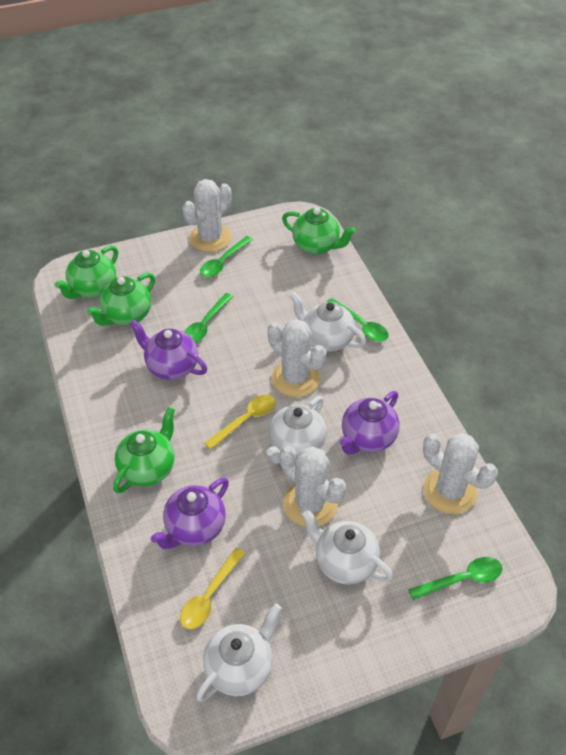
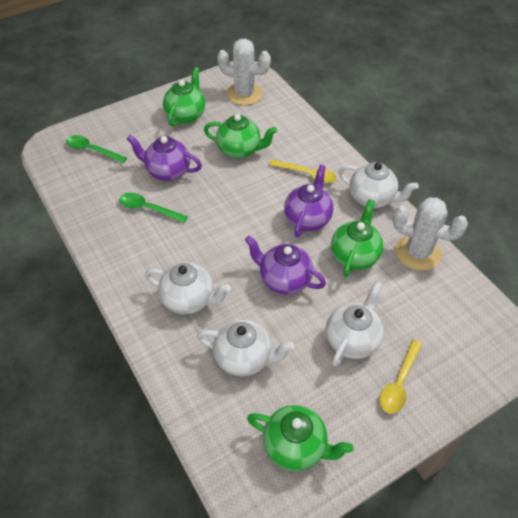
green spoon: [184,293,233,343] [200,236,253,277] [327,298,389,342] [408,557,502,600] = 4 -> [66,135,127,163] [119,193,188,223] = 2
white cactus: [182,179,232,252] [268,319,326,397] [279,446,346,527] [423,433,498,514] = 4 -> [217,39,271,105] [393,197,468,271] = 2

